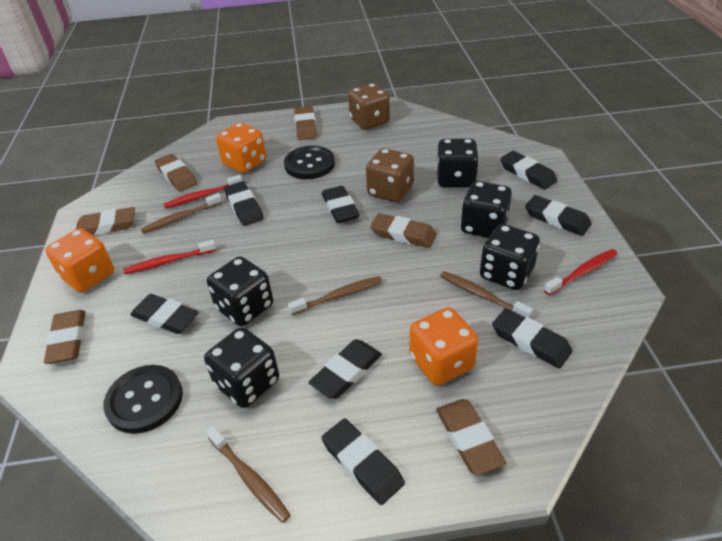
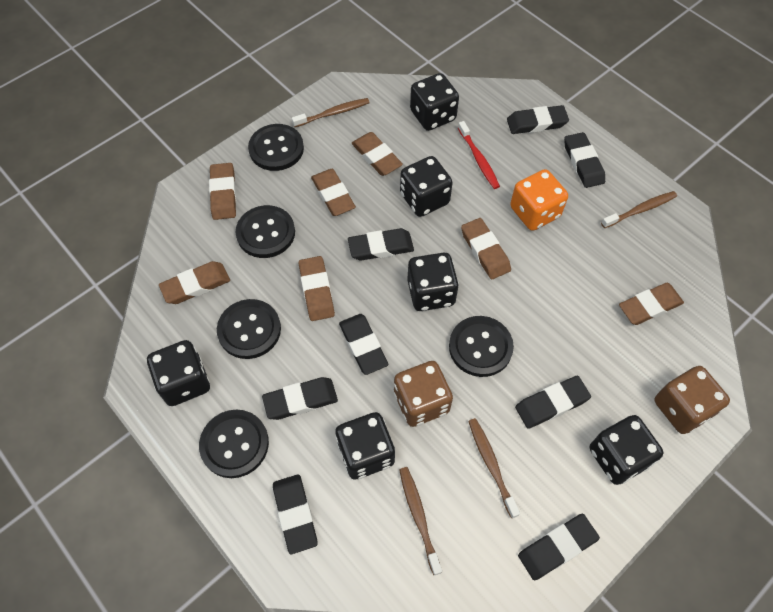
black button: [103,365,183,434] [284,146,335,179] = 2 -> [199,410,269,478] [217,299,281,359] [236,205,295,258] [248,124,304,171] [449,316,514,377] = 5
black dice: [204,327,279,408] [207,256,273,326] [436,139,479,187] [461,181,512,238] [480,224,540,290] = 5 -> [147,340,210,406] [335,412,395,480] [400,156,453,217] [407,252,459,311] [410,73,459,131] [590,415,663,485] = 6
brown eraser: [44,310,86,364] [76,207,135,235] [155,154,197,191] [294,106,317,140] [370,213,437,248] [436,399,506,475] = 6 -> [159,261,230,304] [209,163,236,220] [299,256,335,321] [311,169,356,216] [352,132,403,176] [461,218,511,279] [619,283,684,325] = 7
orange dice: [45,228,114,292] [216,123,266,173] [410,307,478,385] = 3 -> [510,169,568,231] = 1
red toothbrush: [123,240,216,274] [163,175,243,209] [544,249,618,295] = 3 -> [458,121,500,189] = 1

